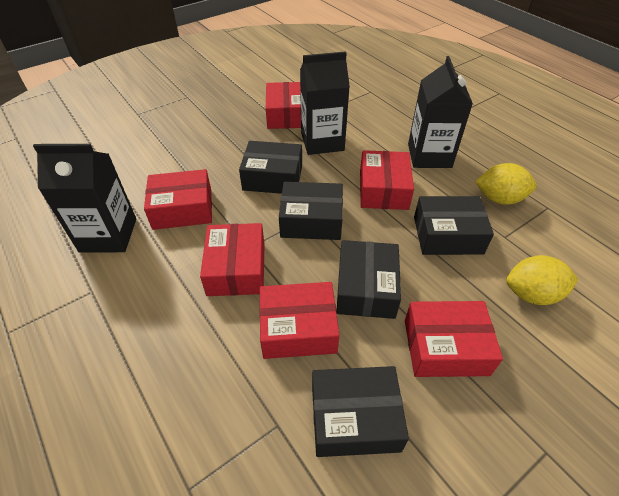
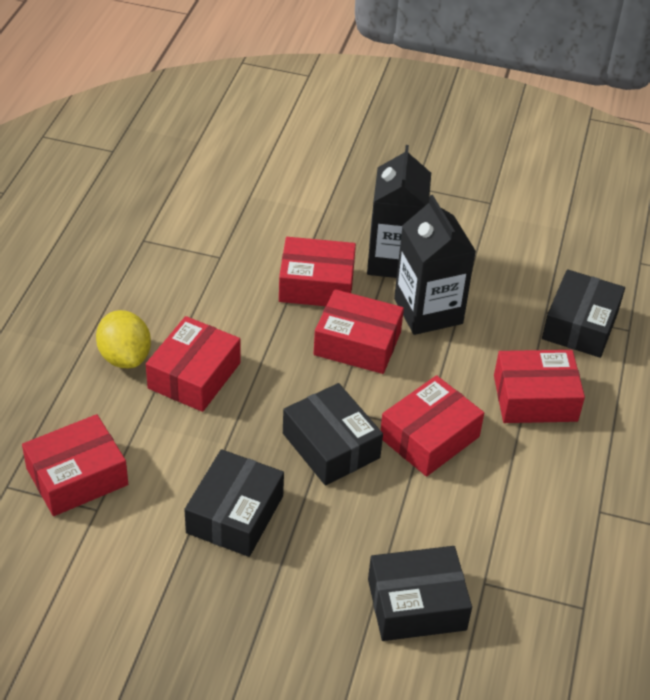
black box: [239,141,302,194] [279,182,343,240] [312,366,409,457] [336,240,401,319] [414,196,494,255] = 5 -> [184,449,284,557] [283,383,383,485] [368,546,472,641] [542,269,625,358] = 4
black carton: [33,144,136,253] [300,51,350,155] [408,56,473,168] = 3 -> [367,145,431,278] [394,195,476,335] = 2
yellow lemon: [475,163,537,205] [506,255,578,305] = 2 -> [96,310,151,368] = 1

